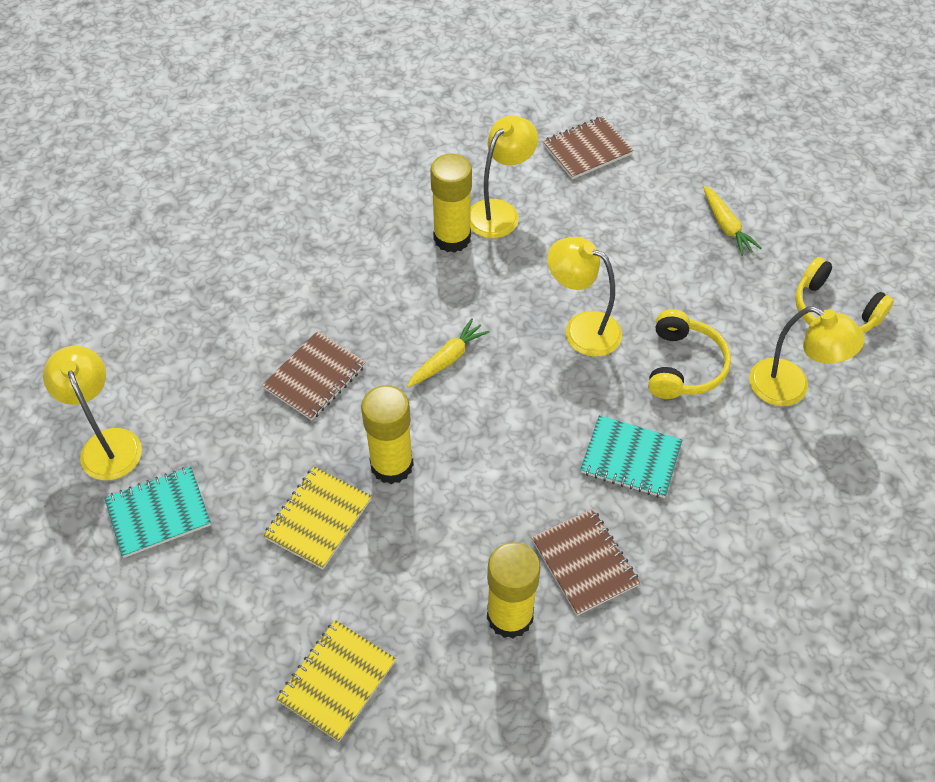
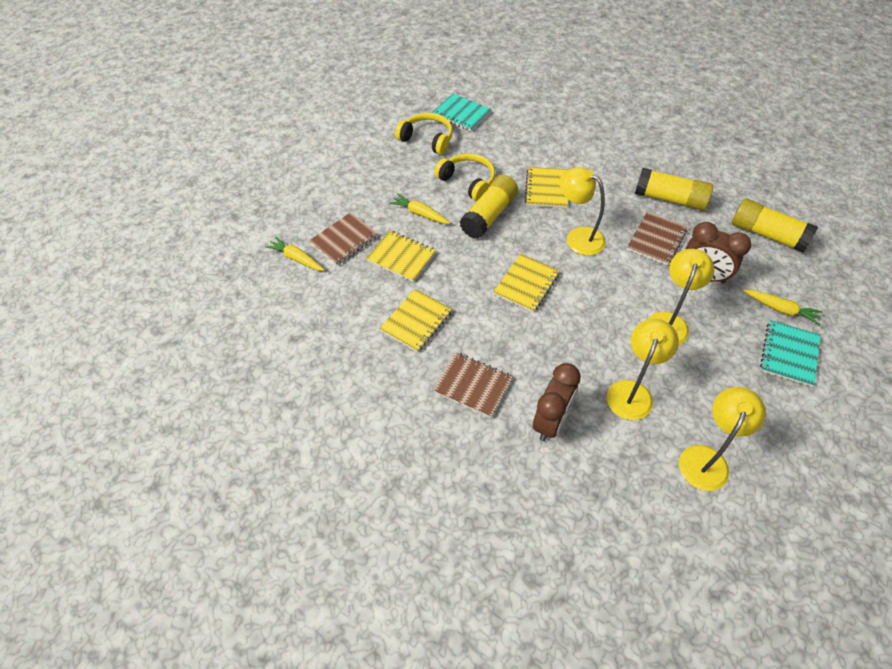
brown clock: none = 0 -> [533,363,581,441] [686,222,751,284] = 2
yellow carrot: [407,318,490,387] [703,185,762,256] = 2 -> [265,236,324,271] [389,194,450,224] [743,289,823,325] = 3
yellow notebook: [263,466,372,570] [276,620,396,742] = 2 -> [366,231,436,282] [379,289,452,352] [493,254,560,313] [525,167,568,208] = 4

